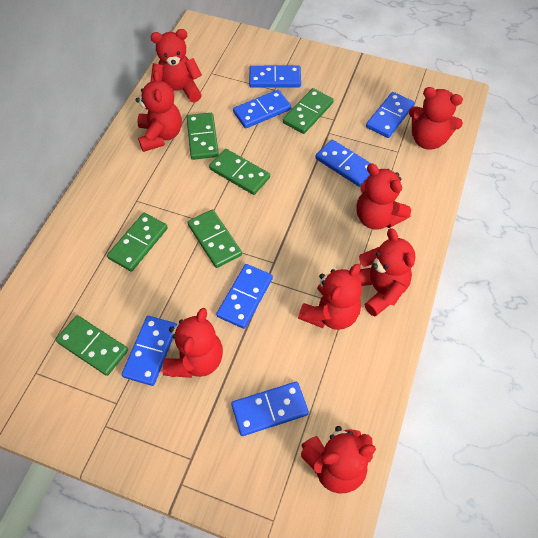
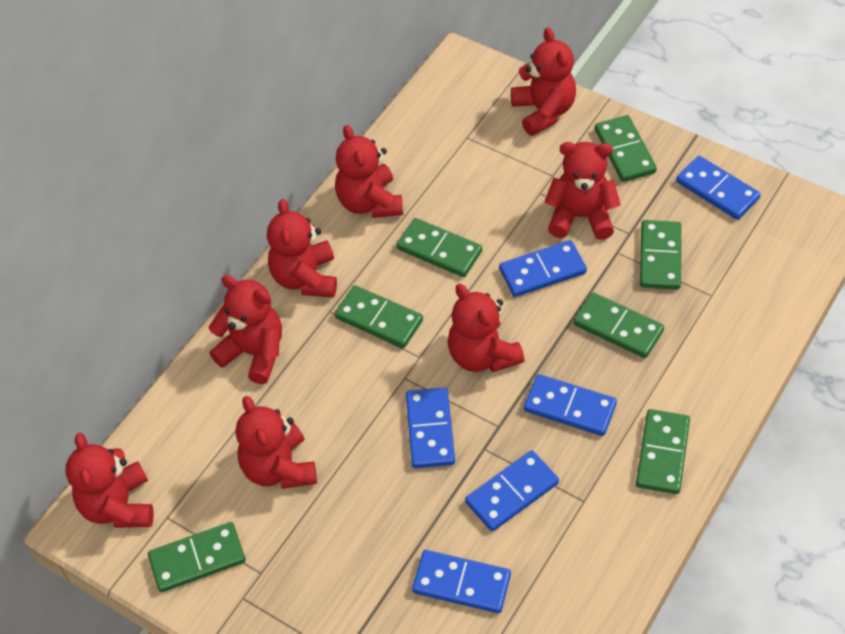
blue domino: [122,316,177,386] [216,264,273,329] [231,382,309,436] [233,90,291,128] [249,66,301,88] [315,139,371,187] [366,92,415,138] = 7 -> [406,388,455,468] [412,550,511,613] [465,450,559,531] [499,240,587,297] [524,374,617,436] [676,156,761,220] = 6
green domino: [55,315,128,376] [107,213,168,271] [186,113,219,160] [187,209,242,268] [209,149,270,195] [283,88,334,134] = 6 -> [148,522,246,592] [335,285,423,348] [396,218,482,277] [574,292,664,358] [595,115,657,182] [636,409,690,494] [640,220,681,290] = 7

